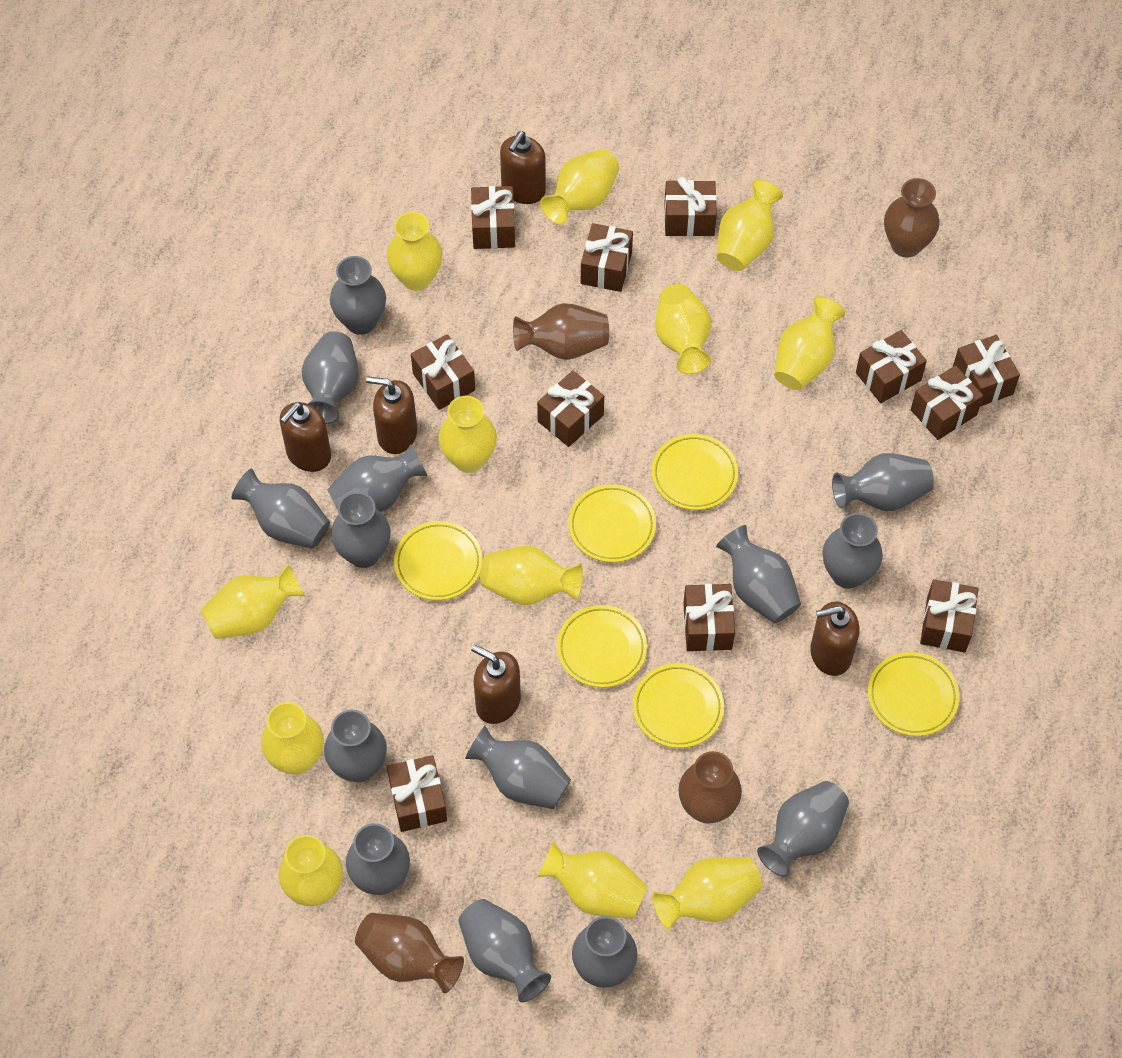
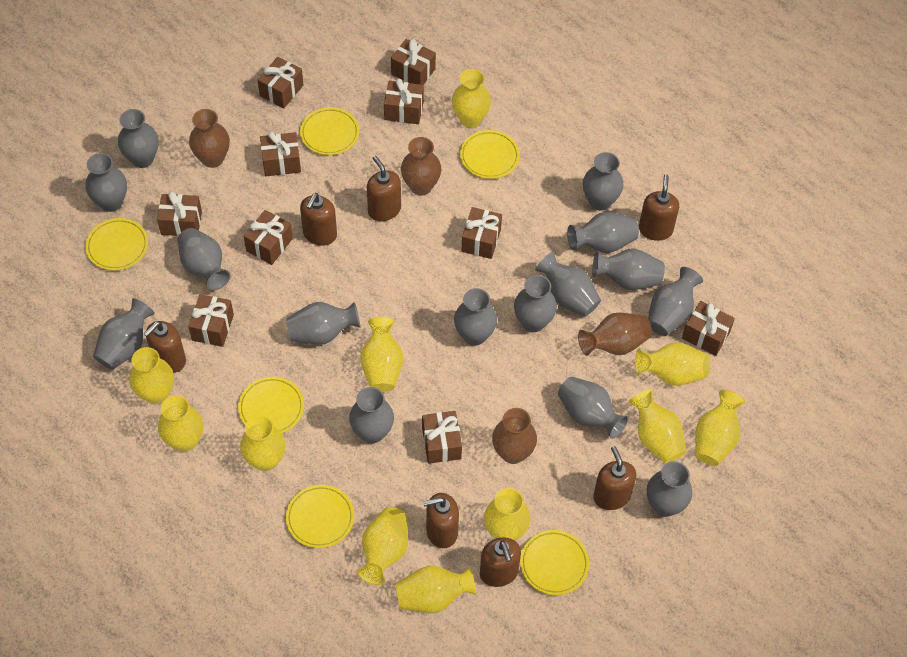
brown gift: [387,755,447,832] [411,334,475,410] [471,186,515,249] [537,370,604,447] [581,223,633,292] [664,177,717,237] [683,584,735,651] [856,330,927,403] [911,365,983,440] [920,579,979,653] [953,335,1020,406] = 11 -> [157,191,202,236] [188,294,234,347] [244,210,293,265] [258,57,304,108] [260,132,301,176] [384,79,424,124] [391,39,436,85] [422,411,462,464] [461,207,502,259] [682,301,735,356] = 10
brown soap dispenser: [280,402,331,472] [366,377,417,454] [471,645,521,724] [500,131,546,204] [810,602,860,676] = 5 -> [144,321,186,373] [300,193,337,246] [367,156,401,221] [423,493,459,548] [480,537,521,587] [593,446,636,510] [639,174,679,241] = 7
grey vase: [232,469,330,549] [302,331,358,424] [324,710,387,783] [327,444,427,512] [330,256,386,335] [331,492,391,568] [346,823,410,895] [459,899,551,1002] [465,726,571,809] [572,916,637,988] [716,525,801,623] [757,781,849,877] [823,513,883,589] [832,453,934,511] = 14 -> [85,153,127,212] [93,298,155,370] [118,109,159,168] [177,228,230,290] [286,302,360,345] [349,387,394,443] [454,288,497,346] [514,275,557,332] [535,252,601,317] [558,377,628,439] [567,212,639,253] [583,152,624,210] [592,248,665,290] [647,461,693,517] [648,267,703,336] = 15
yellow vase: [201,564,305,639] [261,702,324,775] [278,835,343,906] [387,212,442,291] [438,396,497,473] [480,546,583,605] [537,841,647,919] [540,149,619,225] [652,857,762,930] [655,284,711,374] [716,179,783,271] [774,296,845,390] = 12 -> [129,347,174,404] [158,395,203,452] [240,415,286,471] [358,507,408,585] [360,317,404,392] [396,566,477,613] [452,69,491,128] [484,488,530,541] [629,389,686,464] [635,342,710,386] [695,390,745,466] = 11

